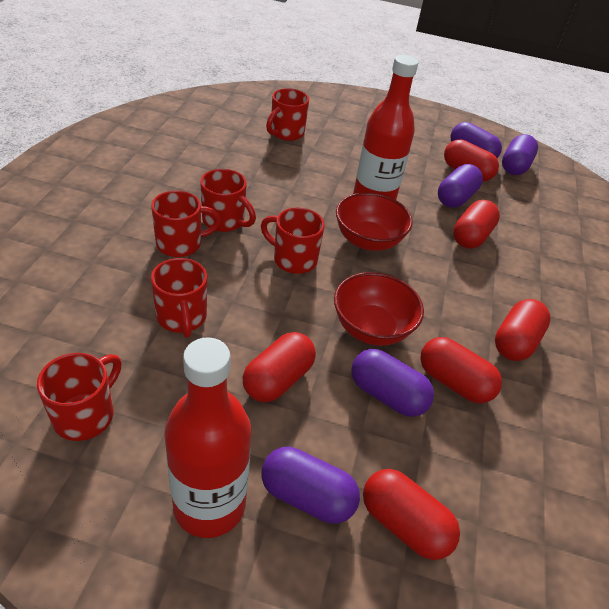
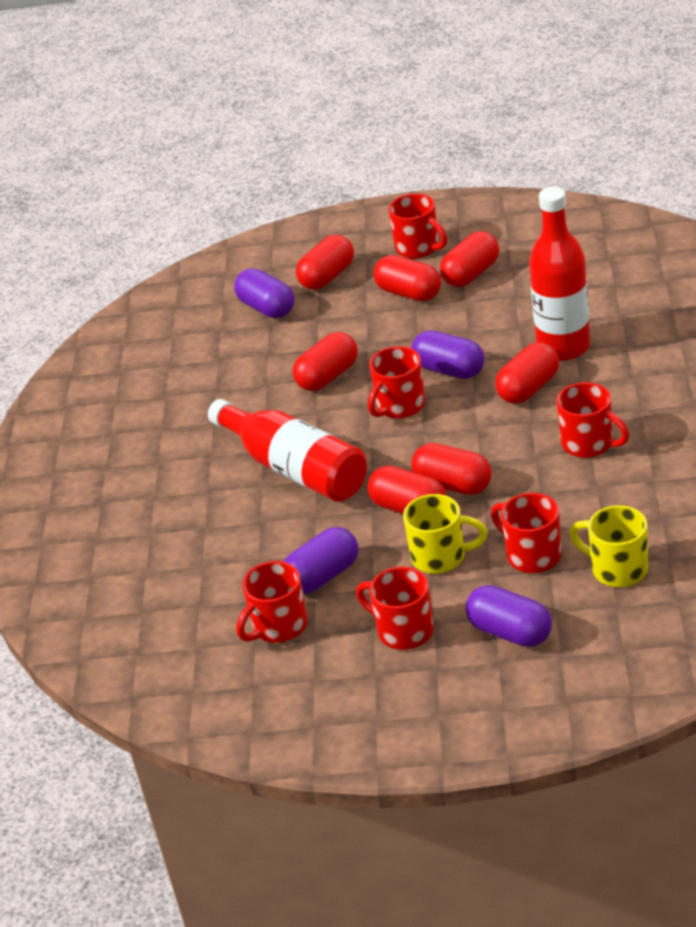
purple capsule: [262,447,360,524] [351,349,434,417] [438,164,483,208] [450,122,502,158] [502,134,538,175] = 5 -> [234,268,295,318] [284,527,358,594] [411,330,484,379] [466,585,552,647] = 4
red bowl: [334,272,424,346] [336,193,413,251] = 2 -> none = 0
red capsule: [243,332,316,402] [363,469,460,560] [420,337,502,403] [444,139,499,181] [453,200,500,249] [495,299,551,361] = 6 -> [293,332,358,391] [296,235,354,290] [367,466,447,514] [373,255,441,301] [411,443,491,495] [440,231,499,287] [495,342,559,404] = 7
yellow mug: none = 0 -> [403,494,487,574] [569,505,648,587] = 2

